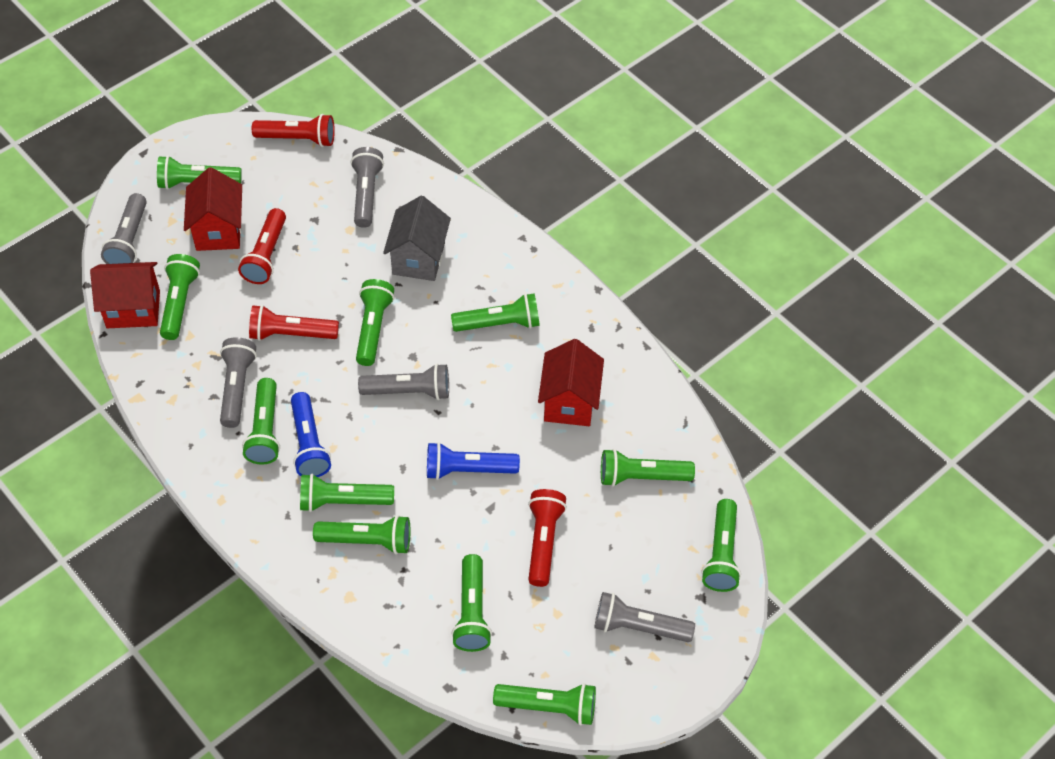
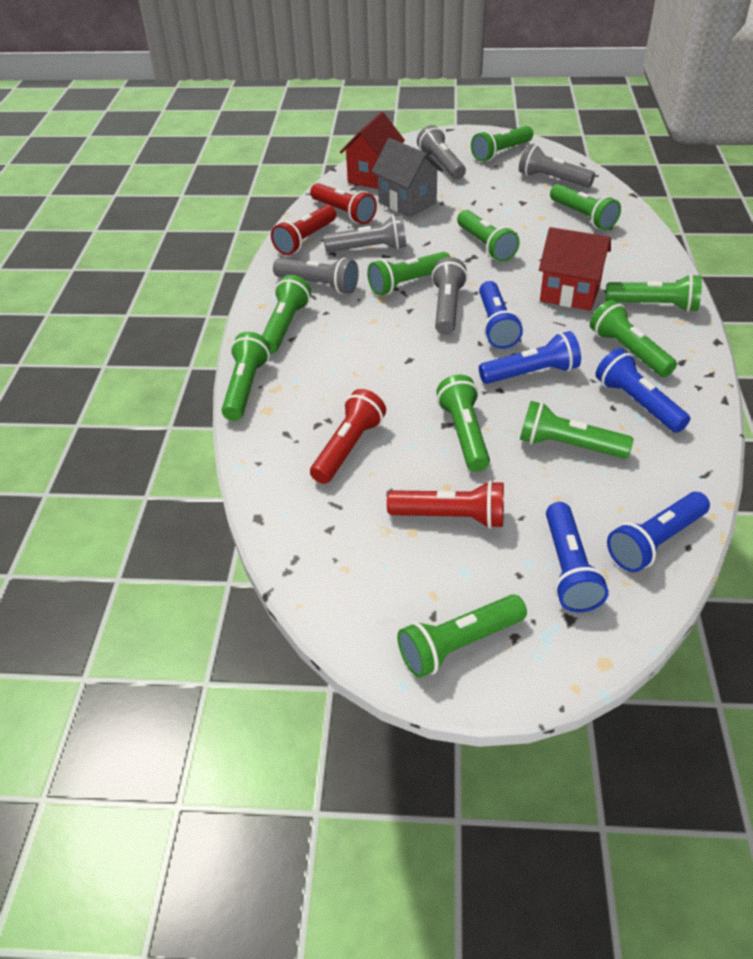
blue flashlight: [291,392,331,477] [427,442,520,480] = 2 -> [479,281,523,349] [479,331,581,384] [546,502,609,612] [596,348,691,433] [607,492,710,572] = 5
red house: [90,262,160,328] [184,167,242,251] [538,339,604,426] = 3 -> [340,112,405,189] [539,227,611,311] = 2

